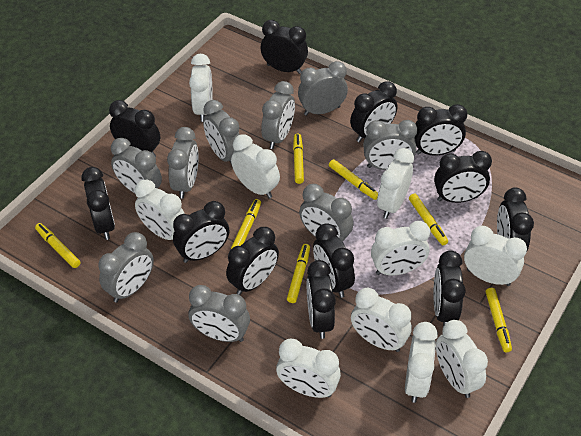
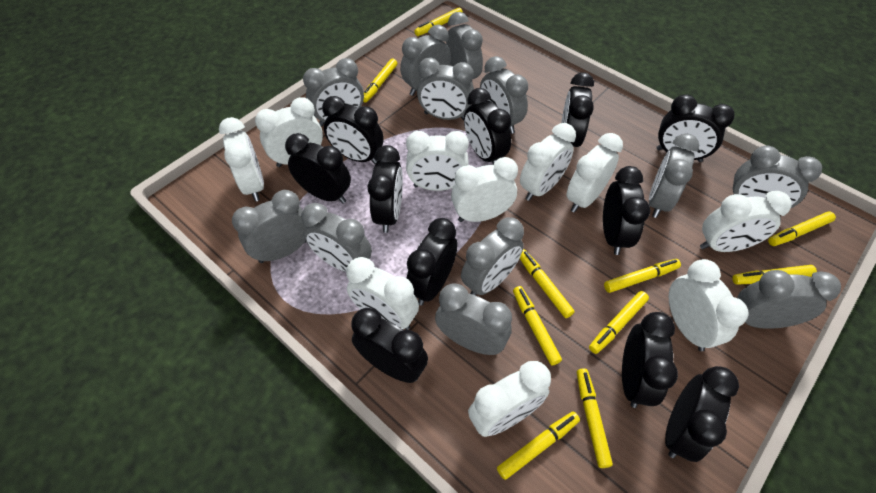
black clock: [81,167,115,240] [109,100,160,157] [173,201,229,263] [226,227,279,295] [261,20,308,74] [307,260,336,339] [313,223,355,298] [350,81,397,142] [415,104,467,156] [434,151,492,203] [434,251,466,327] [497,187,534,250] = 12 -> [285,133,351,204] [322,96,384,164] [351,308,428,383] [368,145,403,233] [407,218,457,306] [464,88,512,165] [561,72,594,147] [603,166,650,255] [622,312,678,408] [656,94,734,162] [665,366,739,462] = 11
grey clock: [98,232,154,303] [111,138,162,193] [167,127,199,199] [189,285,250,342] [203,100,240,165] [261,81,295,149] [298,61,348,116] [299,184,354,244] [363,120,417,170] = 9 -> [232,190,306,263] [301,203,372,272] [303,58,364,126] [400,25,451,96] [417,57,474,120] [435,283,512,355] [446,12,483,79] [461,217,524,295] [480,56,528,134] [649,133,699,218] [733,146,822,208] [737,270,841,329] = 12
yellow marker: [35,223,80,268] [231,199,261,249] [287,244,310,303] [293,133,304,184] [329,159,378,200] [409,194,448,245] [486,288,512,352] = 7 -> [363,59,397,103] [414,7,463,36] [497,412,580,480] [513,286,562,365] [519,249,575,318] [577,368,613,468] [589,291,649,354] [604,259,681,293] [732,265,817,285] [768,211,836,246] = 10

